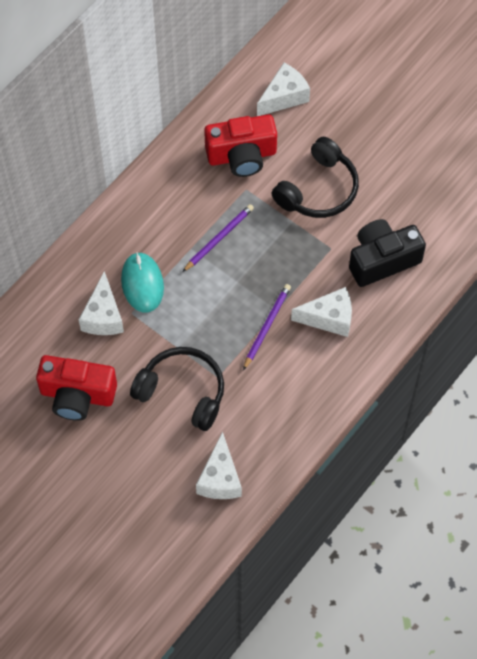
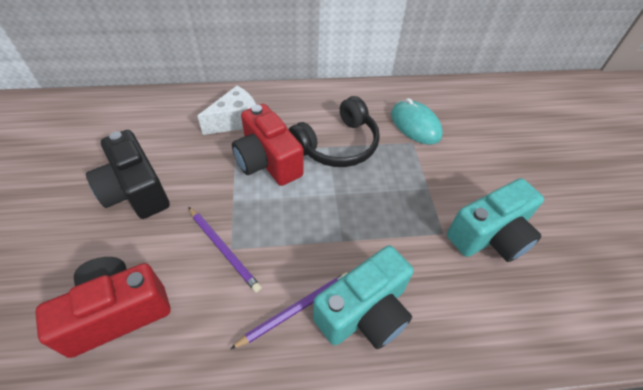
black headphones: [130,347,224,431] [271,137,359,218] = 2 -> [288,96,380,167] = 1
turquoise camera: none = 0 -> [313,245,414,349] [447,178,544,262] = 2
white cheese: [79,271,124,335] [196,431,242,499] [257,63,310,116] [291,287,352,337] = 4 -> [198,86,256,135] = 1

